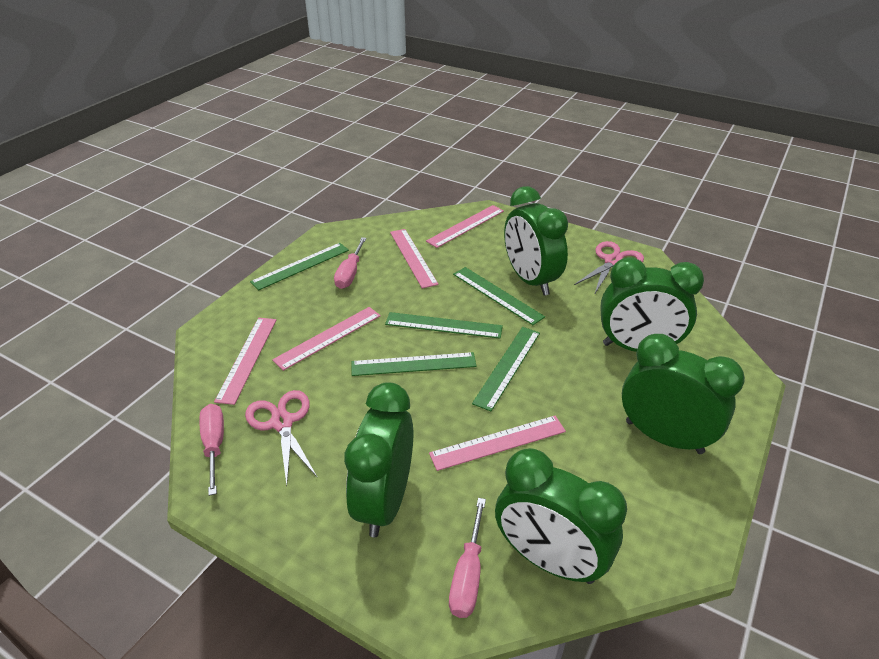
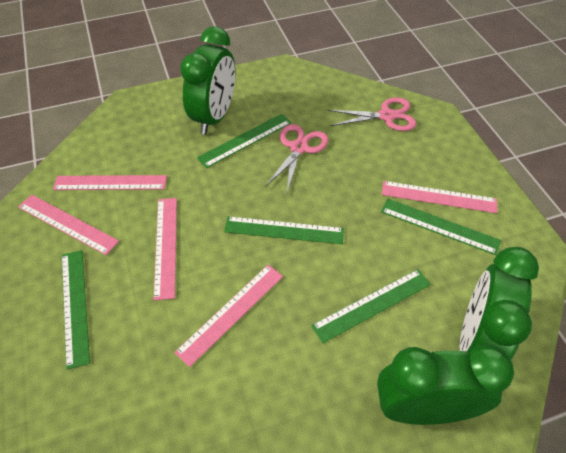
green clock: [344,382,413,537] [495,448,627,584] [504,186,568,295] [600,257,704,352] [622,334,745,454] = 5 -> [180,27,235,134] [377,344,514,425] [460,247,539,360] = 3
pink screwdriver: [199,404,224,496] [334,237,367,289] [449,498,486,618] = 3 -> none = 0

